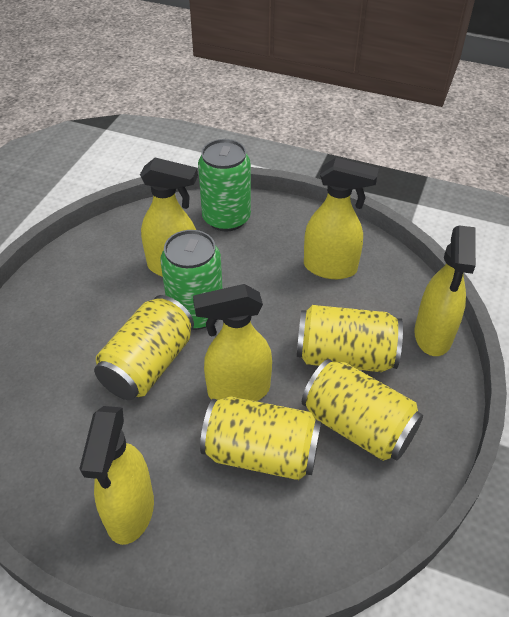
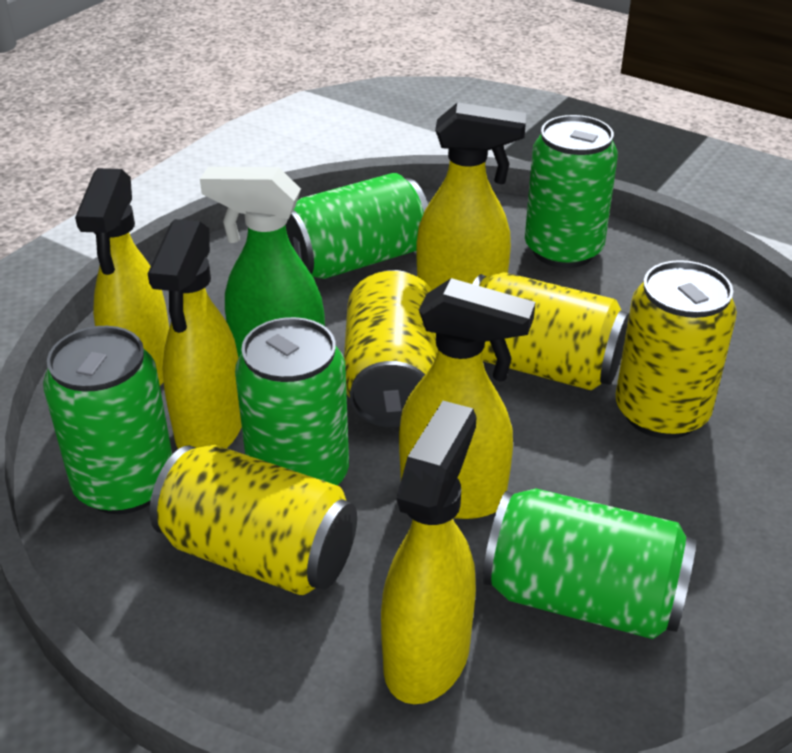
green can: [160,230,223,330] [198,139,251,231] = 2 -> [43,326,172,514] [235,317,349,485] [285,173,428,279] [483,488,696,639] [525,115,618,268] = 5
green spray bottle: none = 0 -> [200,167,325,358] = 1

